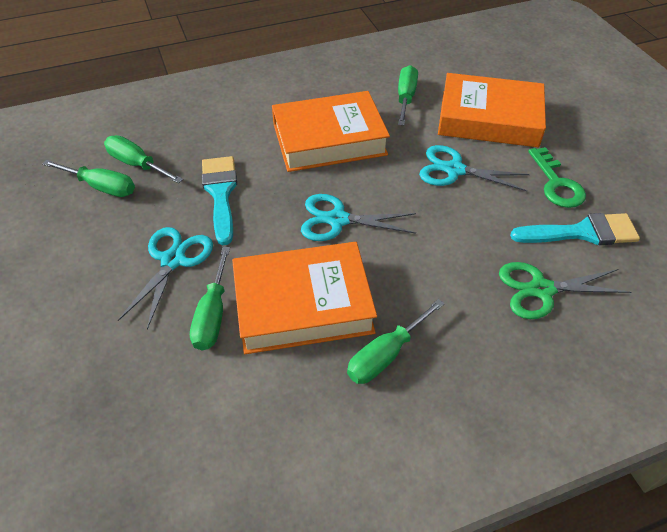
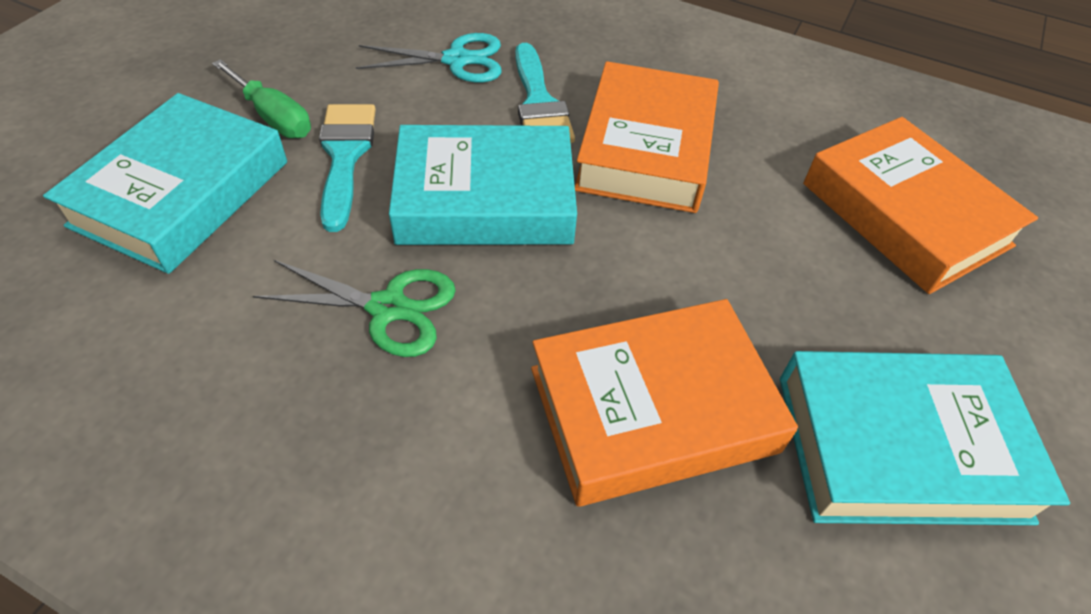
green key: [528,147,586,208] = 1 -> none = 0
green screwdriver: [42,160,135,197] [104,135,183,183] [190,247,230,350] [347,299,445,384] [398,65,418,125] = 5 -> [212,59,311,138] = 1
turquoise book: none = 0 -> [43,93,287,274] [389,125,577,245] [780,351,1070,525] = 3
turquoise scissors: [118,227,213,329] [301,194,416,241] [419,145,530,191] = 3 -> [355,33,502,83] = 1

